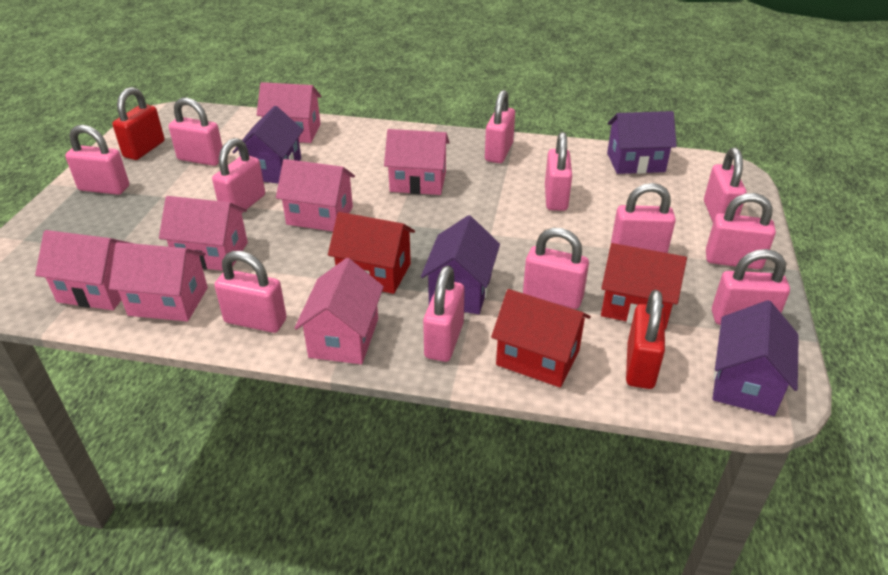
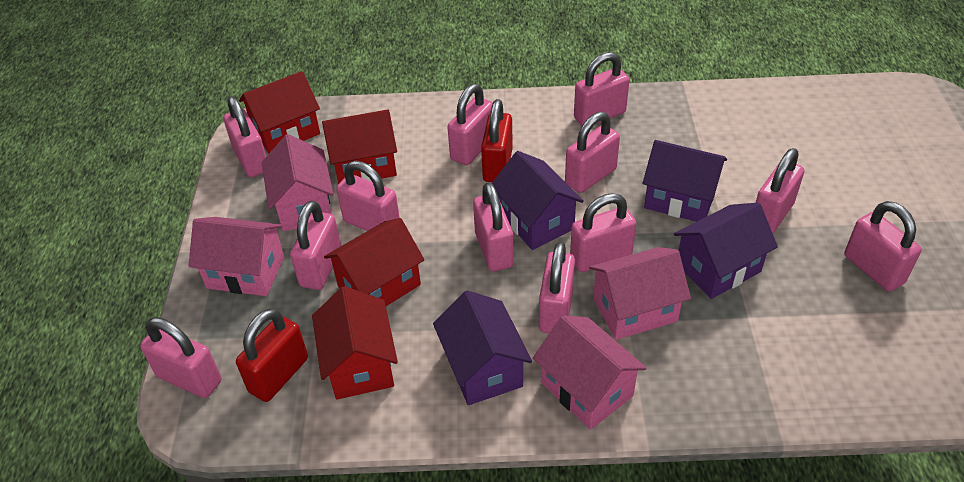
pink house: [35,230,135,310] [109,242,208,321] [159,196,248,271] [257,82,321,143] [276,159,355,231] [295,258,384,364] [384,129,450,195] = 7 -> [189,217,284,296] [261,134,334,231] [533,315,647,430] [589,247,691,340] = 4
red house: [328,212,415,294] [491,289,591,388] [601,243,687,329] = 3 -> [239,71,320,153] [312,286,398,399] [322,110,397,184] [324,218,424,306] = 4

